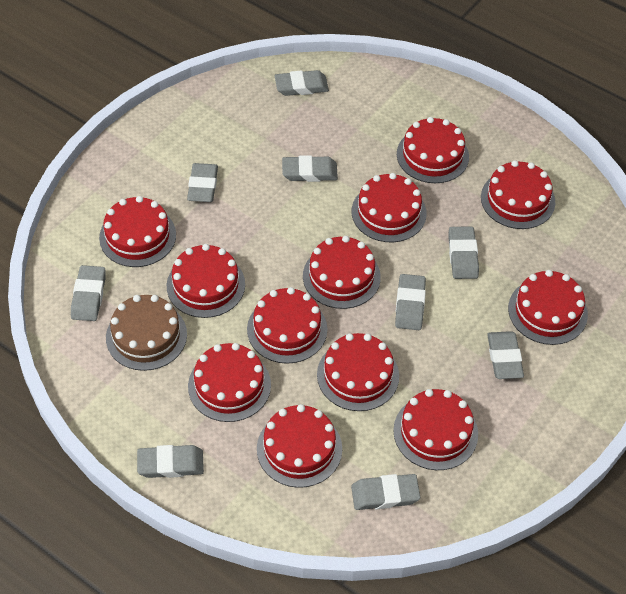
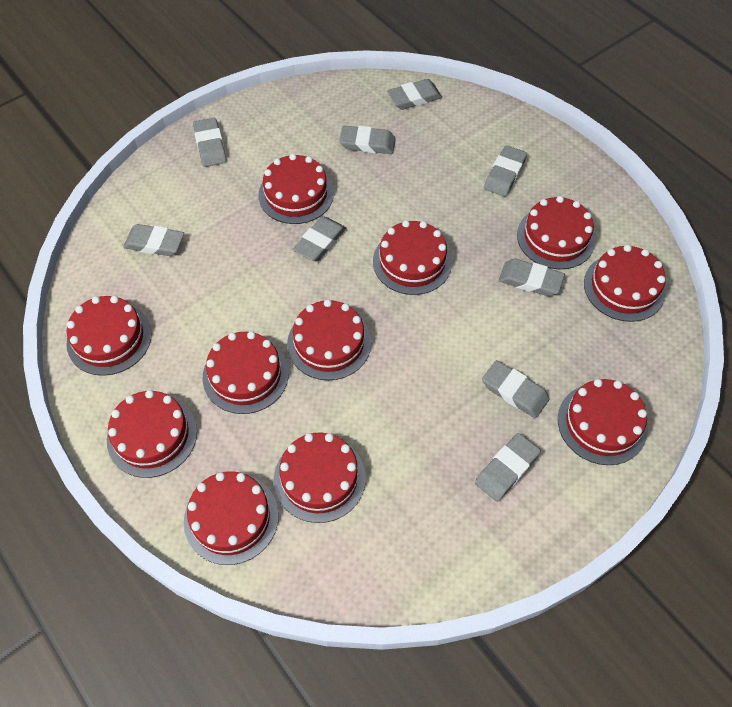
brown cake: [106,295,187,371] = 1 -> none = 0
red cake: [99,196,176,267] [167,244,245,318] [188,343,271,422] [247,287,328,364] [257,404,342,488] [303,236,381,309] [317,333,399,411] [352,173,427,242] [393,389,478,470] [397,117,469,183] [481,160,555,229] [508,270,588,345] = 12 -> [66,296,152,376] [107,390,197,478] [184,471,279,565] [202,331,289,414] [259,154,334,224] [274,432,366,523] [287,299,371,380] [373,220,452,295] [517,196,595,269] [558,379,648,465] [584,245,666,322] = 11

